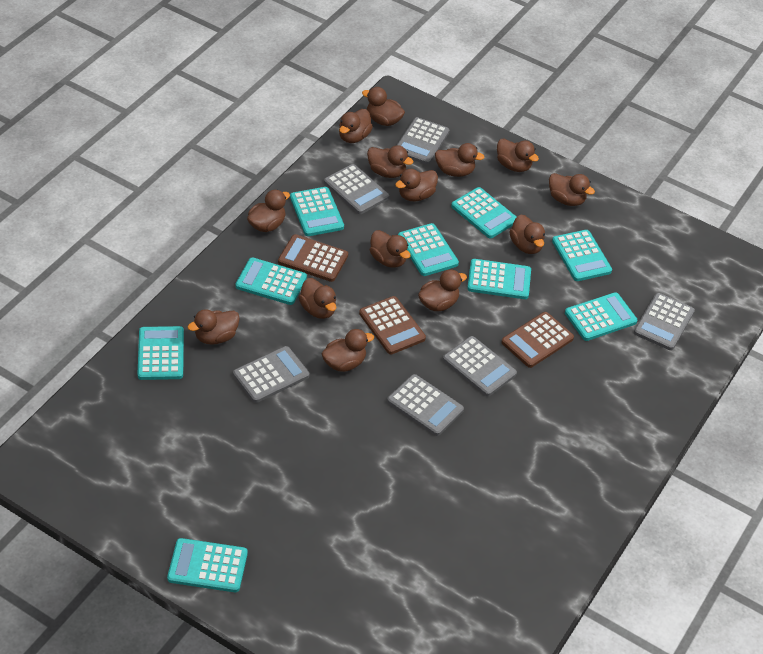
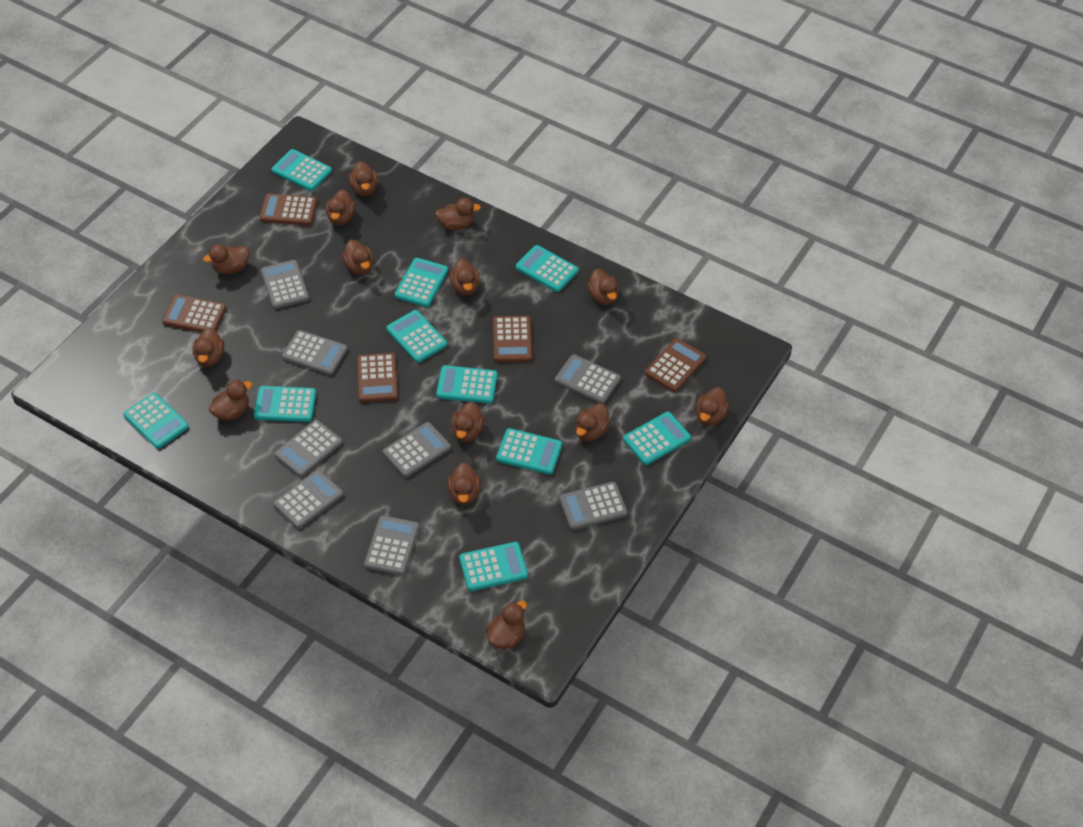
brown calculator: [278,234,348,282] [359,296,426,354] [502,312,574,368] = 3 -> [162,294,226,332] [259,193,317,226] [357,353,398,403] [493,316,532,362] [645,338,706,392] = 5
grey calculator: [233,346,309,403] [324,164,389,214] [387,374,464,436] [397,117,449,165] [443,336,517,396] [634,293,695,350] = 6 -> [261,260,309,309] [273,469,343,529] [274,420,343,477] [282,330,348,375] [364,516,419,576] [383,422,451,478] [555,354,621,404] [559,482,628,530] = 8
turquoise calculator: [138,326,184,380] [167,538,248,592] [236,257,307,305] [290,187,344,236] [398,223,459,276] [451,187,516,238] [467,259,531,299] [552,230,612,281] [565,292,638,341] = 9 -> [124,393,189,449] [254,386,316,422] [272,149,332,191] [386,310,447,363] [395,258,448,307] [436,365,498,404] [459,542,528,591] [496,428,562,475] [516,245,578,292] [623,412,691,465] = 10

